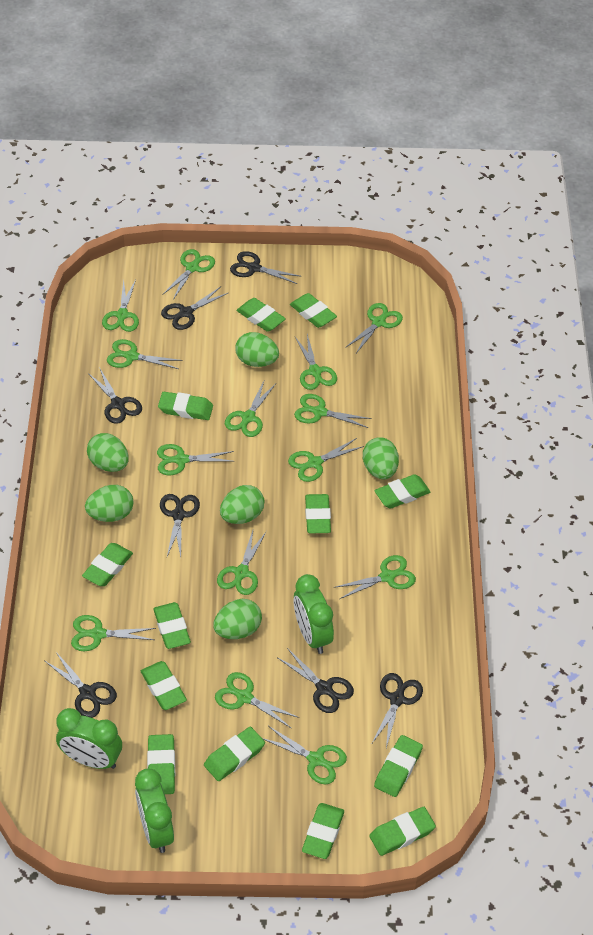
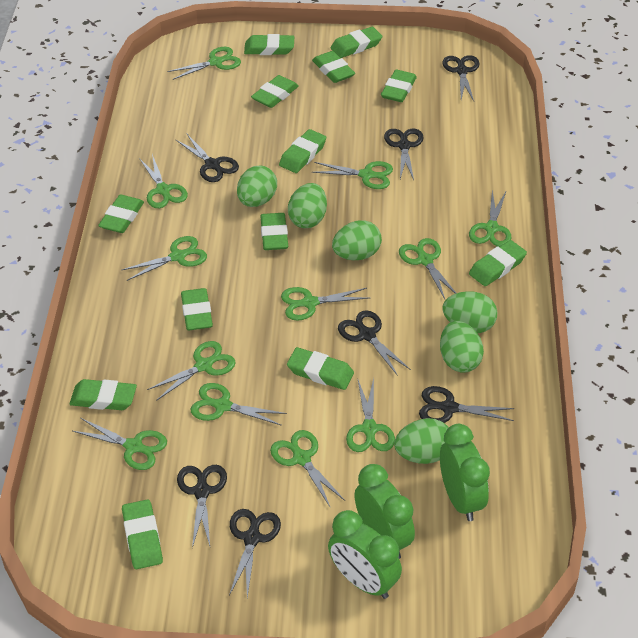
green scissors: [71,615,156,651] [102,280,139,332] [107,339,182,369] [157,444,235,475] [162,249,215,300] [215,672,299,729] [217,528,267,595] [225,379,276,437] [262,726,347,785] [288,438,364,482] [294,394,372,428] [295,334,337,390] [334,555,416,599] [345,303,403,353] = 14 -> [73,418,167,470] [122,236,207,281] [139,154,188,208] [147,341,236,401] [167,47,241,80] [191,383,287,426] [270,430,345,508] [281,287,369,321] [312,161,393,189] [346,378,395,452] [399,238,456,299] [469,190,511,247] = 12

